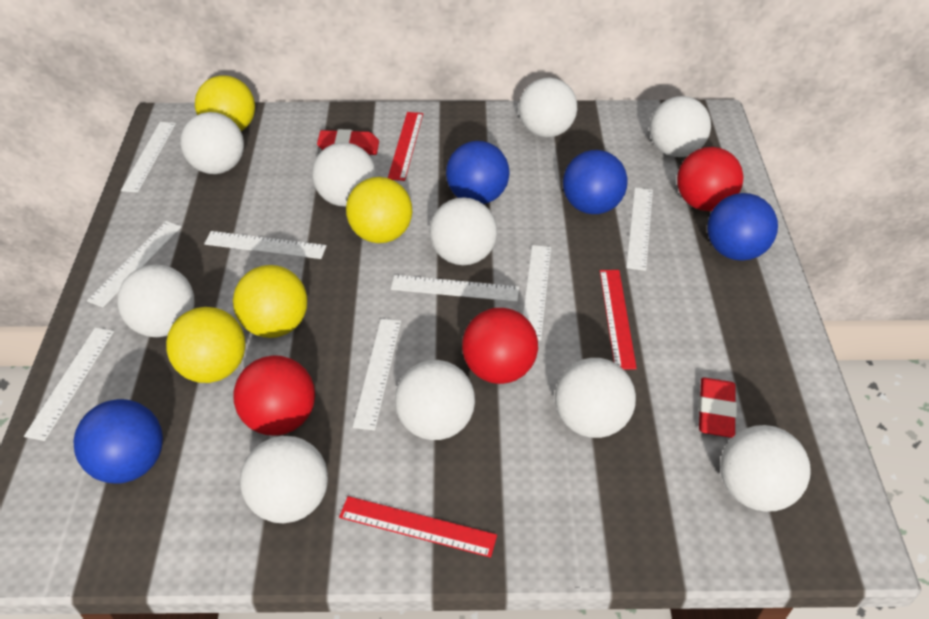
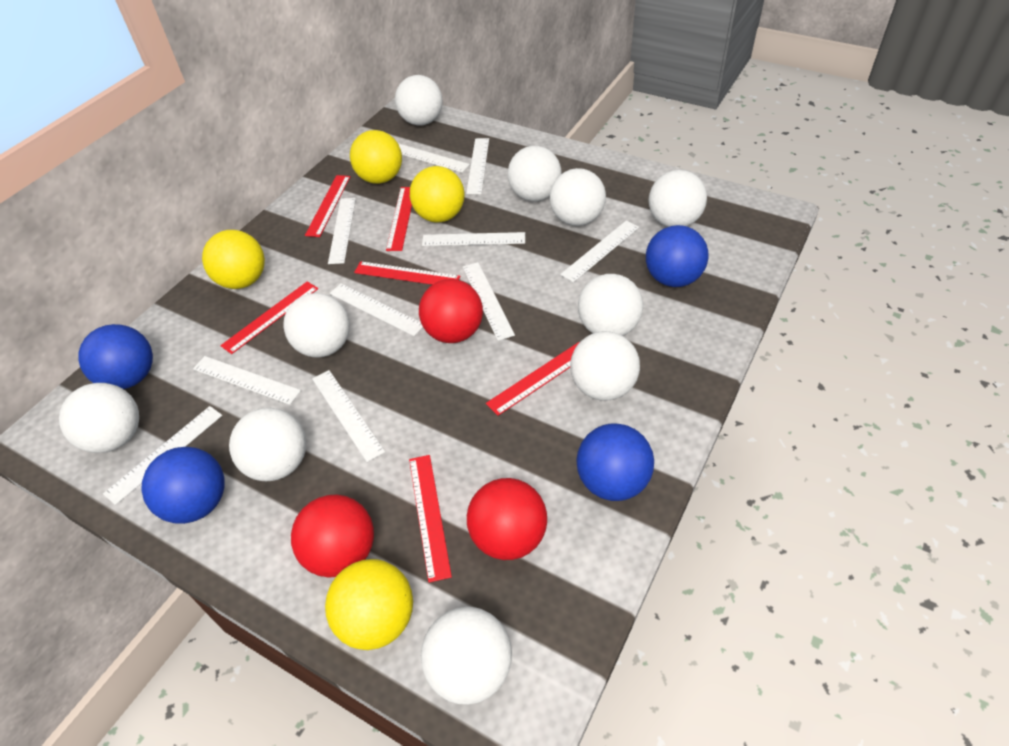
red eraser: [317,129,379,155] [698,377,737,438] = 2 -> none = 0
red ruler: [339,496,497,558] [388,112,423,181] [600,270,637,369] = 3 -> [220,281,318,354] [305,175,350,237] [354,261,460,285] [386,187,412,251] [409,455,452,583] [486,342,579,416] = 6
white ruler: [24,327,114,441] [87,221,181,307] [121,122,176,193] [204,231,327,259] [353,319,401,430] [391,275,519,302] [523,245,551,340] [626,188,653,271] = 8 -> [103,406,222,505] [193,356,301,405] [312,370,385,462] [328,198,356,264] [330,283,423,336] [398,143,470,173] [422,232,525,246] [463,262,515,341] [466,138,489,194] [560,220,639,282] = 10

